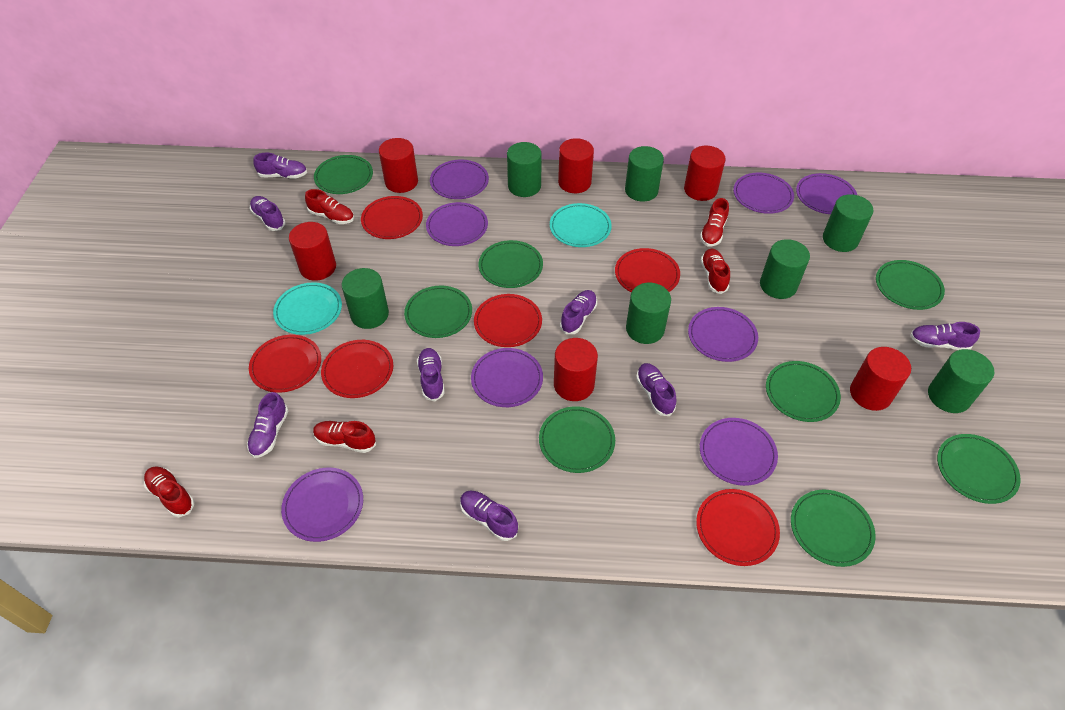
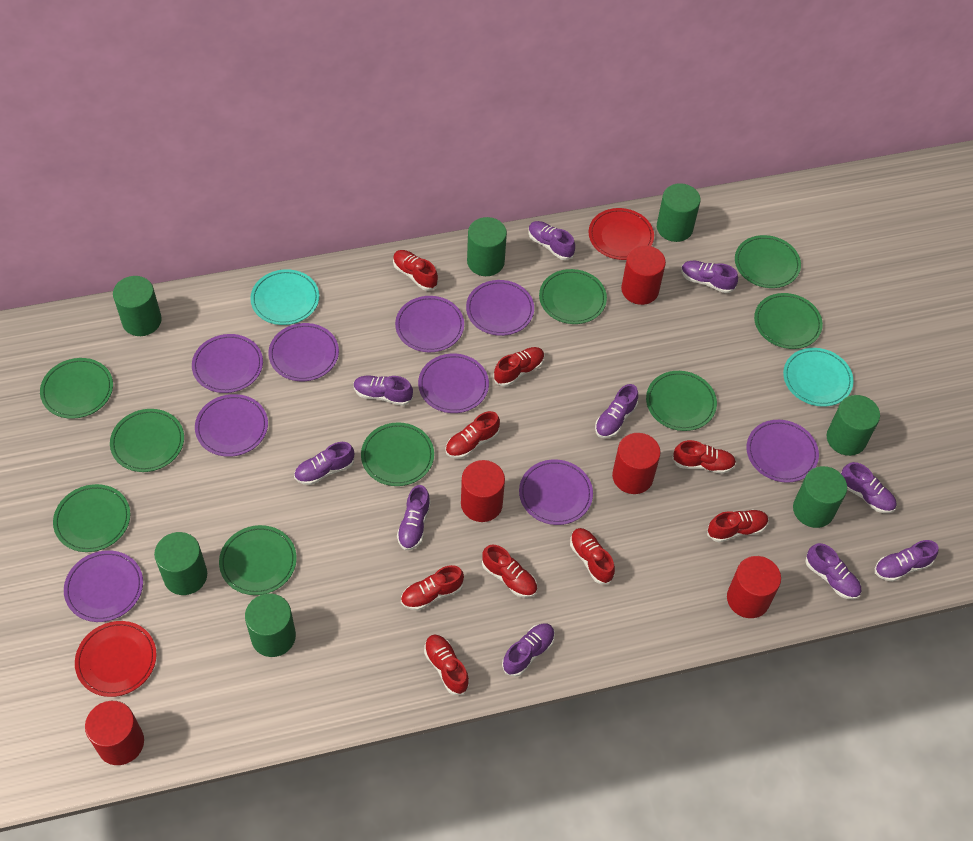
green plate: [314,155,373,194] [404,286,472,338] [479,240,543,288] [539,406,615,473] [766,361,841,422] [791,490,876,567] [876,260,945,310] [937,434,1021,504] = 8 -> [40,358,113,419] [53,484,130,552] [110,409,184,472] [219,525,297,595] [361,422,434,486] [539,269,607,324] [646,371,717,431] [735,235,801,288] [754,293,823,349] = 9
purple plate: [281,468,363,542] [426,202,488,246] [430,160,489,199] [471,348,543,407] [688,307,758,362] [700,418,778,486] [733,173,794,214] [796,173,857,214] = 8 -> [64,550,143,622] [192,334,263,393] [195,394,268,457] [268,323,339,381] [395,296,464,352] [418,354,489,413] [466,280,534,336] [519,459,593,525] [747,420,819,483] = 9
purple shoe: [247,392,288,458] [249,196,286,231] [253,153,307,179] [417,348,445,401] [460,491,518,541] [560,290,597,334] [636,363,676,416] [910,322,980,350] = 8 -> [294,442,354,485] [354,375,413,406] [397,485,431,550] [502,623,555,677] [528,221,575,260] [595,384,638,438] [681,261,738,293] [805,543,861,600] [841,462,897,513] [875,540,939,582] = 10
red cylinder: [289,222,336,281] [379,138,418,193] [554,338,598,401] [558,138,594,193] [684,146,726,201] [850,347,911,411] = 6 -> [85,701,144,765] [461,460,505,522] [612,433,661,494] [621,245,666,305] [727,556,781,618] = 5
red plate: [249,335,321,393] [321,340,393,398] [361,196,423,239] [474,294,542,347] [615,248,680,292] [696,489,780,566] = 6 -> [75,621,157,697] [589,208,654,260] = 2
red shoe: [144,466,194,517] [305,189,354,224] [313,421,376,453] [700,198,729,247] [701,249,730,294] = 5 -> [393,250,438,291] [401,565,464,611] [424,635,470,695] [445,411,500,459] [482,544,537,598] [493,347,545,386] [570,528,615,584] [672,440,736,474] [707,509,769,542] = 9

